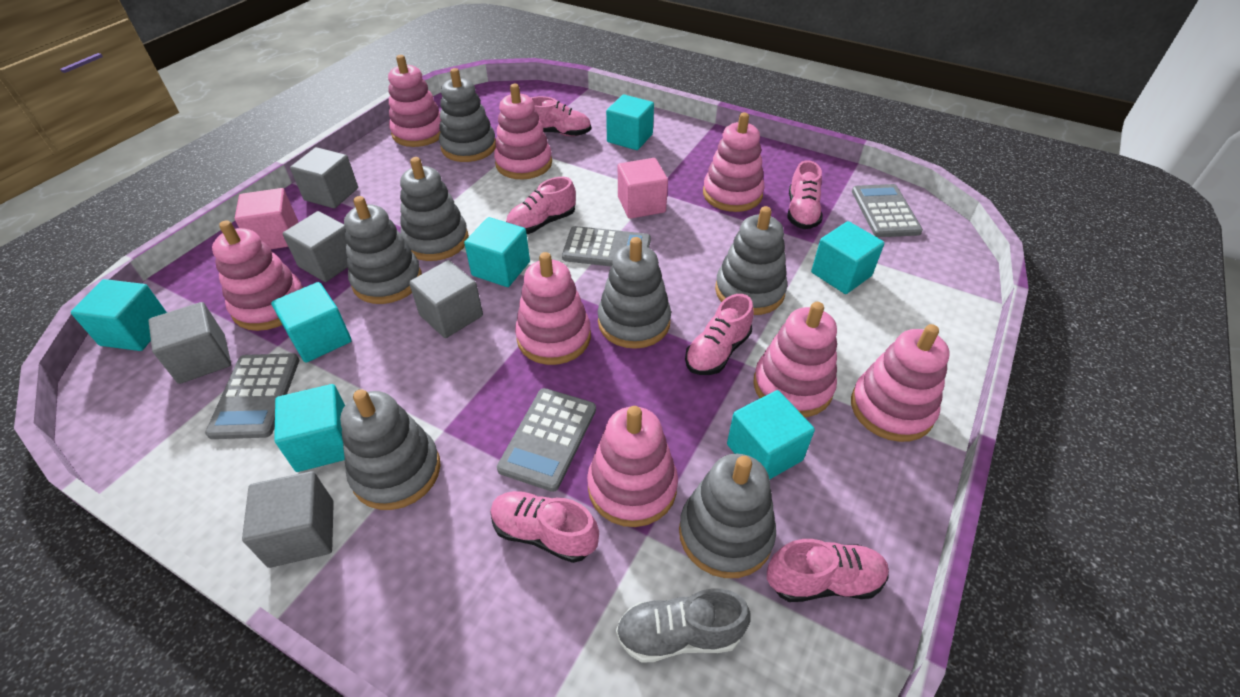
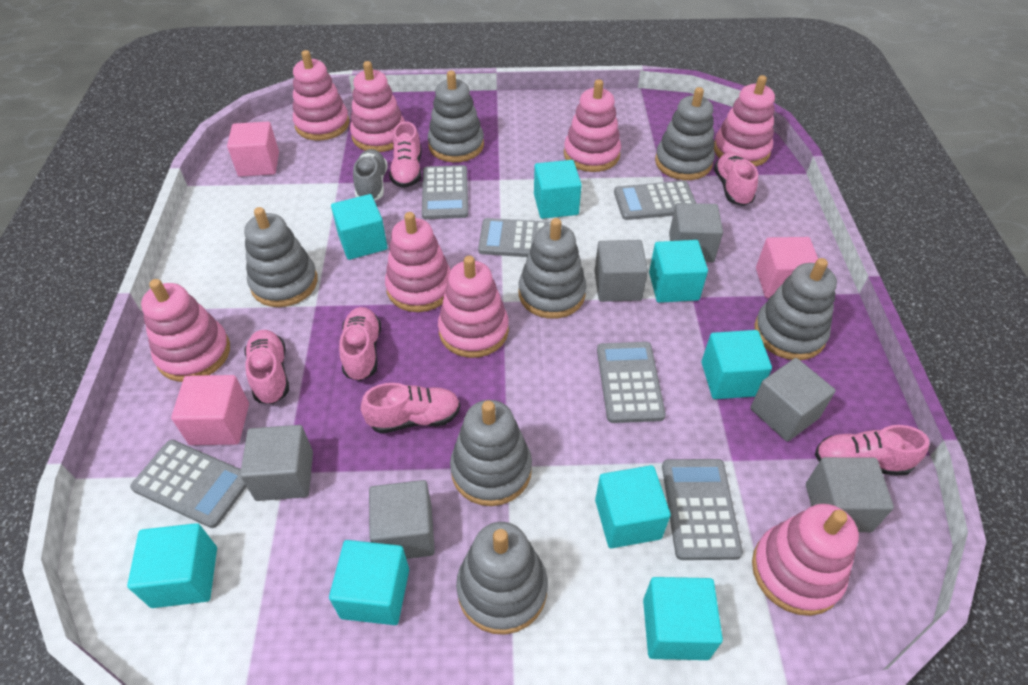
grey calculator: [205,353,299,439] [497,388,596,492] [562,226,651,266] [852,184,923,237] = 4 -> [130,440,246,528] [422,165,468,219] [478,218,551,257] [597,342,666,423] [614,181,696,220] [662,459,743,560] = 6
grey cube: [148,302,231,384] [242,471,334,568] [283,211,348,282] [290,147,358,208] [409,260,483,338] = 5 -> [240,425,313,501] [369,480,435,559] [595,240,648,302] [669,203,723,262] [750,358,836,442] [806,457,894,532] = 6
pink cube: [235,188,298,249] [618,158,668,219] = 2 -> [171,375,249,445] [227,122,279,177] [756,237,818,298] = 3
turquoise cube: [71,279,167,351] [271,282,352,363] [274,384,345,472] [464,217,530,287] [606,94,654,150] [727,390,815,479] [811,221,884,294] = 7 -> [127,523,217,608] [329,540,409,625] [331,194,388,260] [534,160,582,219] [595,465,671,548] [643,577,723,660] [649,240,708,303] [702,330,772,399] = 8

